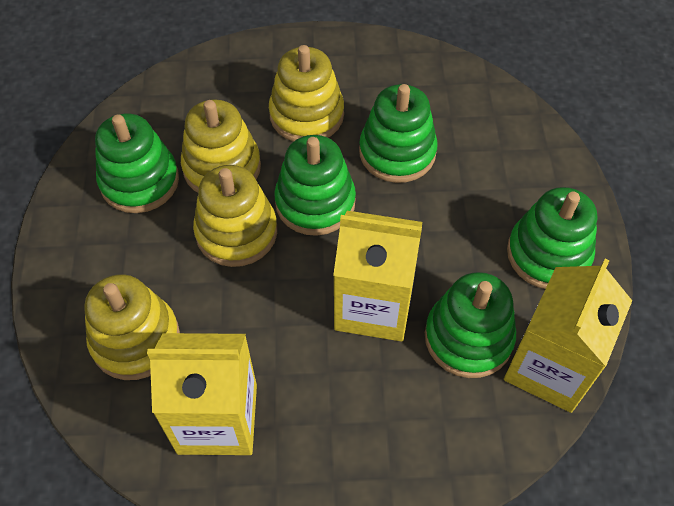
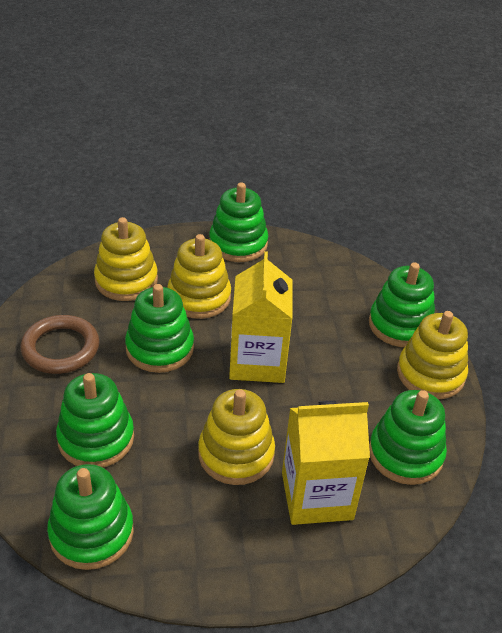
brown ring: none = 0 -> [20,315,99,374] = 1
green stacking toy: [95,114,179,213] [274,135,356,236] [359,84,438,183] [425,272,516,378] [507,187,597,289] = 5 -> [47,464,134,570] [56,373,134,468] [125,284,194,373] [209,182,268,262] [369,262,435,347] [369,390,447,485] = 6
yellow carton: [147,333,257,455] [333,211,422,342] [504,259,632,413] = 3 -> [229,251,292,383] [282,401,370,525] = 2

